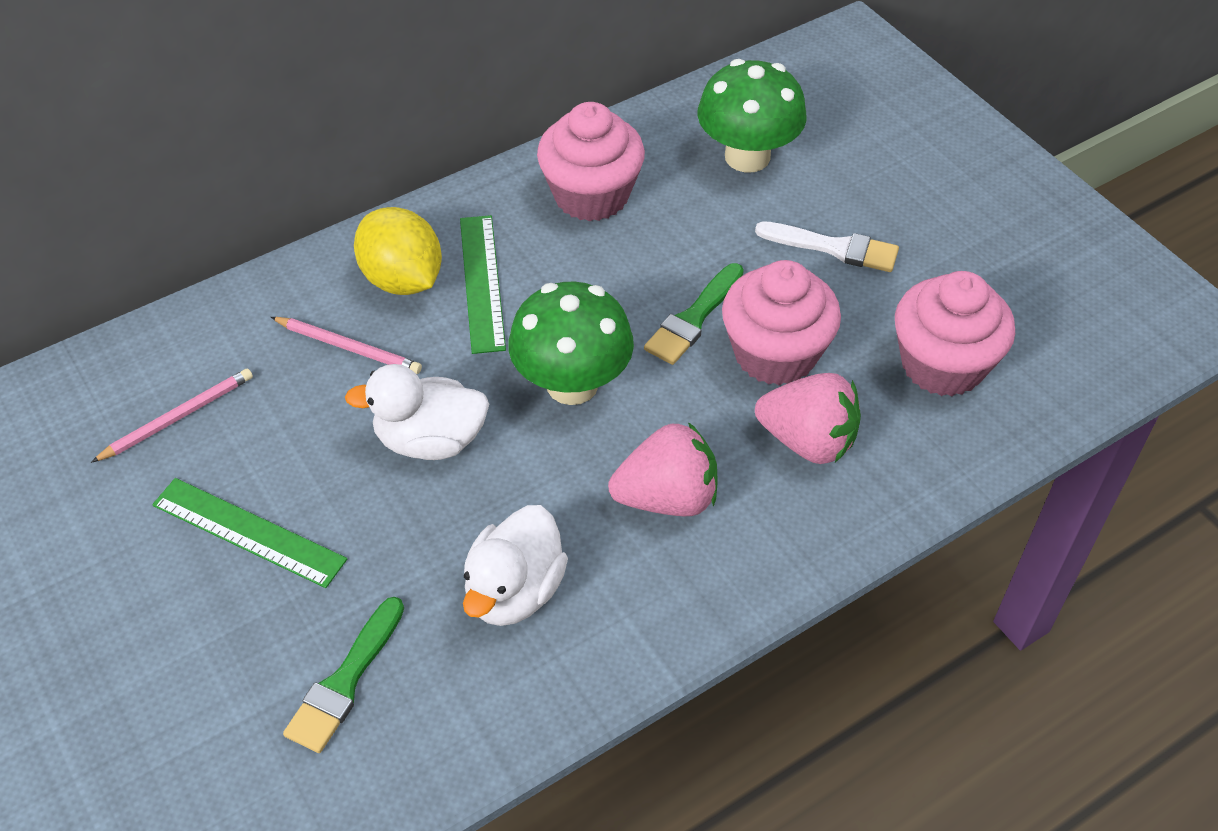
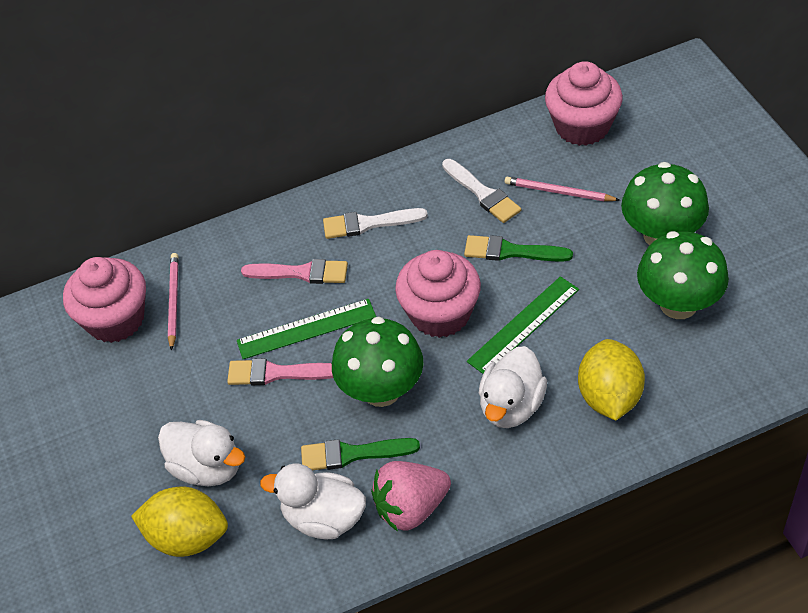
green mushroom: [508,282,634,405] [697,59,807,172] = 2 -> [332,317,424,407] [621,162,709,245] [637,231,729,319] = 3
pink brush: none = 0 -> [227,358,333,385] [241,259,348,284] = 2
pink strawberry: [608,422,718,516] [755,373,861,464] = 2 -> [371,461,451,532] = 1
white brush: [755,221,899,272] = 1 -> [323,208,428,239] [442,159,521,223] = 2
white duck: [345,364,489,460] [463,505,568,626] = 2 -> [158,420,245,486] [260,463,366,539] [479,346,547,428] = 3
yellow lemon: [354,207,442,295] = 1 -> [131,486,228,557] [578,339,645,421] = 2

